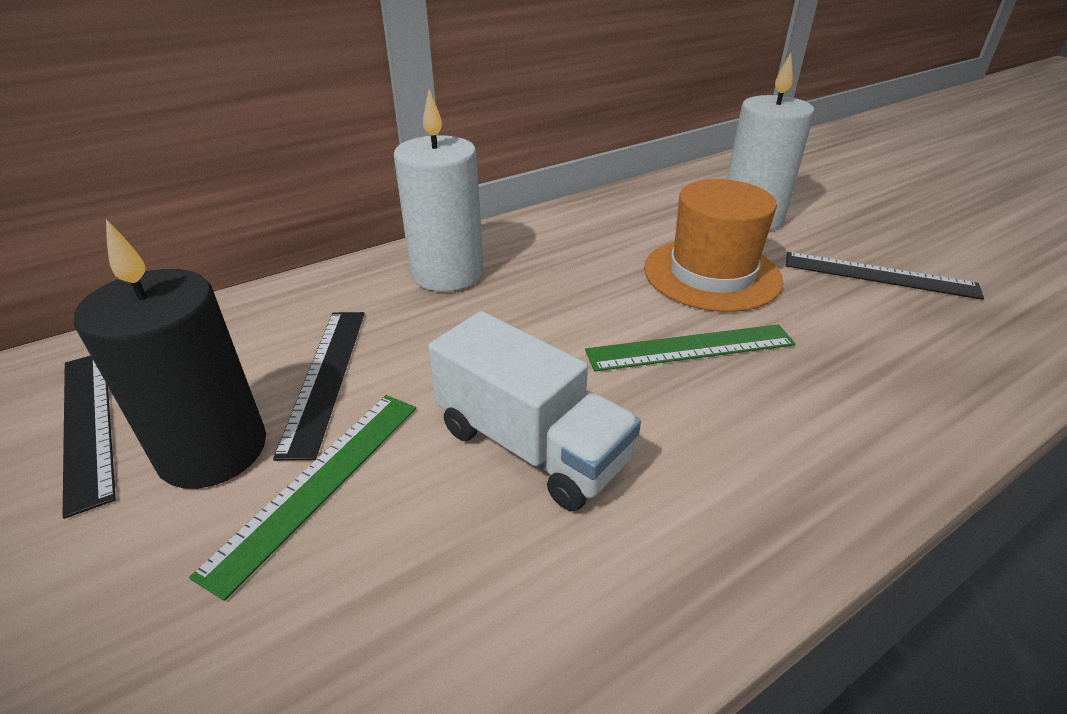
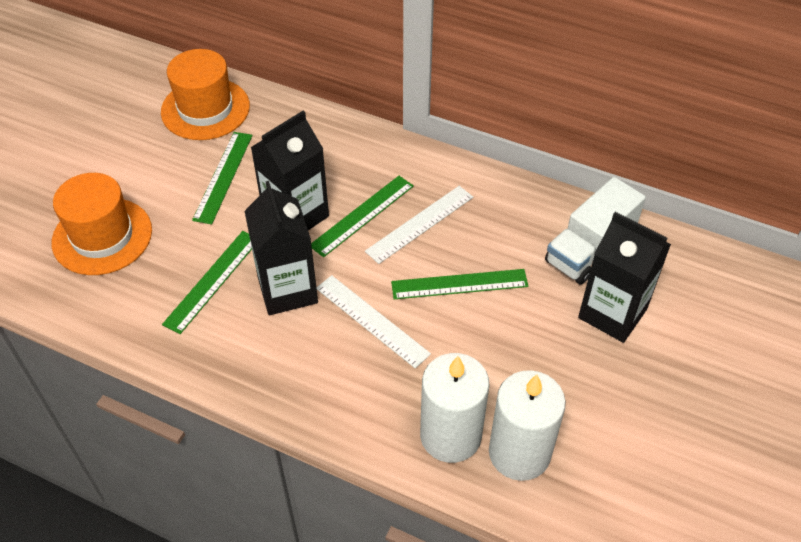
black candle: [74,219,266,489] = 1 -> none = 0
black carton: none = 0 -> [244,181,318,315] [251,111,329,230] [578,212,671,343] = 3
black ruler: [62,356,116,519] [273,312,365,461] [786,252,984,300] = 3 -> none = 0
green ruler: [189,395,416,601] [585,324,796,371] = 2 -> [162,231,252,334] [192,132,253,224] [311,176,414,257] [391,269,528,299] = 4
orange hat: [644,179,783,312] = 1 -> [52,173,152,275] [161,49,250,140] = 2
white ruler: none = 0 -> [316,275,431,368] [365,186,473,264] = 2

